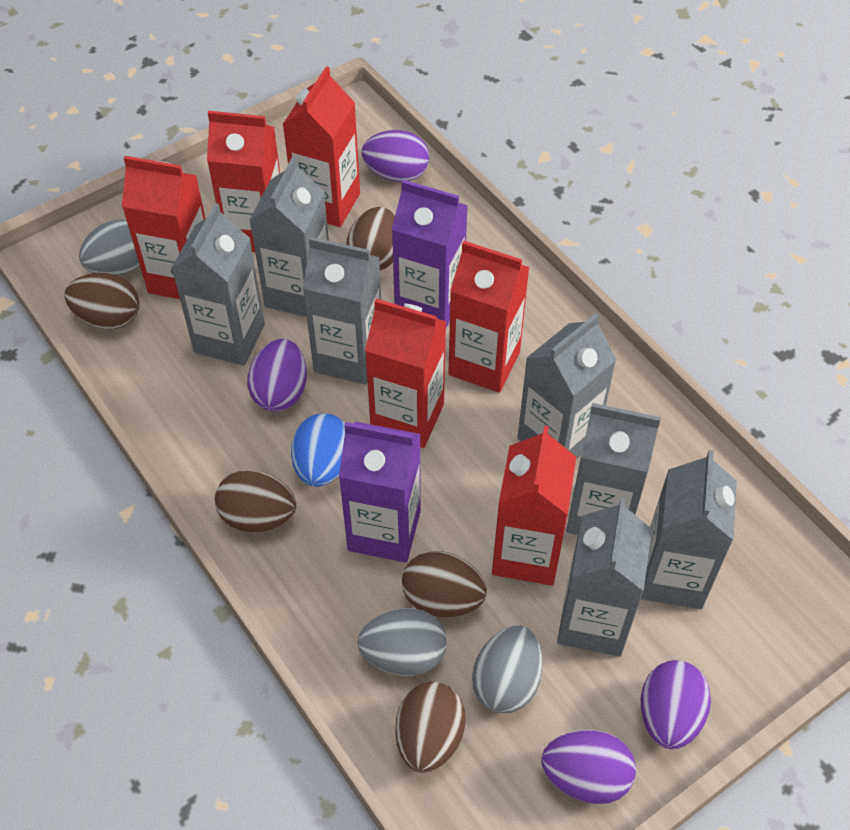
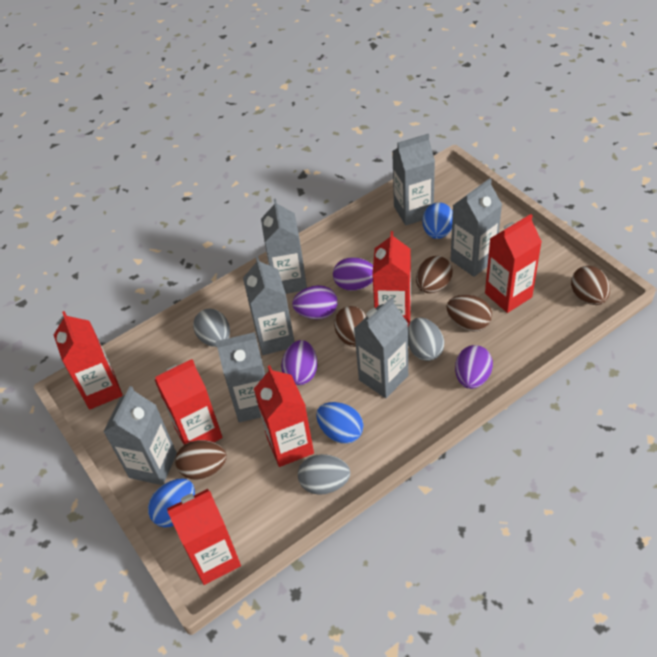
blue egg: [291,413,345,487] = 1 -> [148,478,195,528] [316,402,363,444] [422,202,453,239] = 3
purple carton: [339,422,421,563] [391,180,468,328] = 2 -> none = 0

